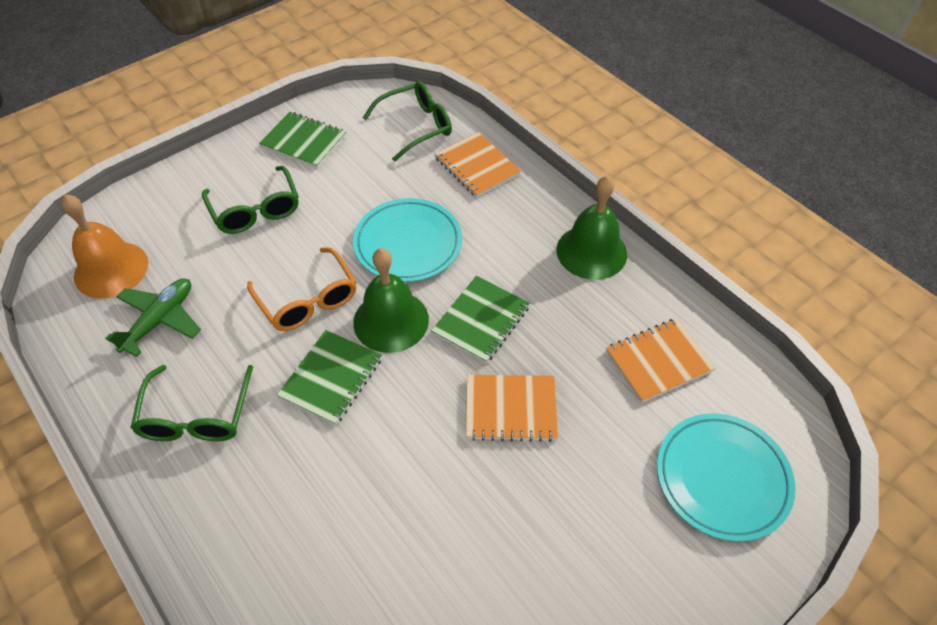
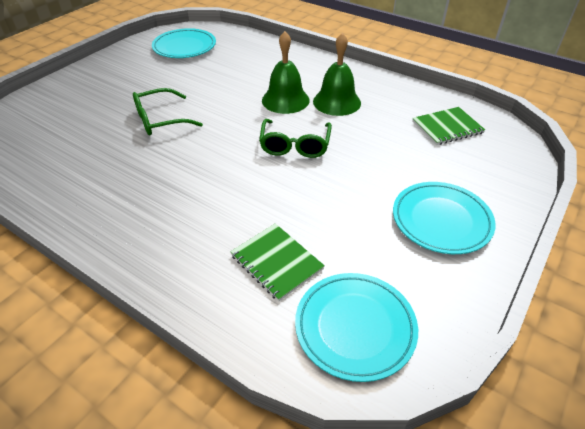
green glasses: [131,365,253,441] [202,166,299,234] [363,81,452,162] = 3 -> [133,88,203,135] [259,119,332,158] = 2
green notebook: [259,112,346,168] [277,330,382,425] [431,276,530,363] = 3 -> [230,224,325,301] [412,107,485,145] = 2
green plane: [105,279,201,357] = 1 -> none = 0
orange bell: [61,194,148,299] = 1 -> none = 0
orange glasses: [247,247,357,331] = 1 -> none = 0
orange notebook: [435,132,521,198] [466,375,558,442] [606,318,716,403] = 3 -> none = 0
turquoise plate: [353,198,462,282] [657,413,795,542] = 2 -> [152,28,216,58] [295,273,418,382] [393,182,496,254] = 3

